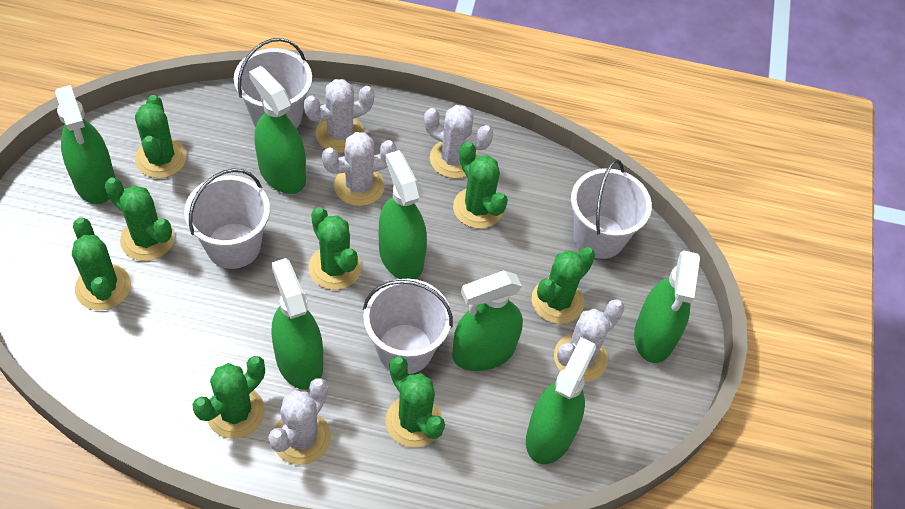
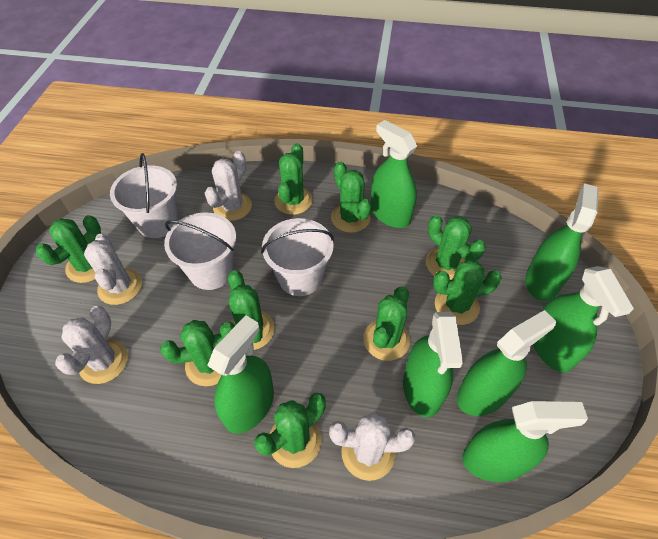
green cactus: [72,217,131,310] [105,177,174,261] [135,95,187,178] [192,356,265,439] [308,207,362,290] [385,356,445,448] [453,142,508,229] [532,247,595,324] = 8 -> [36,215,101,283] [160,320,235,386] [228,270,275,350] [254,393,326,468] [274,143,313,215] [331,161,371,233] [363,286,410,361] [426,215,486,280] [433,259,502,325] = 9
white bucket: [184,168,270,269] [234,38,312,129] [363,279,453,374] [571,159,652,259] = 4 -> [110,153,179,238] [164,212,236,290] [261,218,334,296] = 3
white cactus: [268,378,331,465] [304,79,374,153] [322,132,396,206] [424,105,493,178] [554,299,624,382] = 5 -> [55,306,128,384] [84,234,142,305] [205,151,252,221] [329,413,415,481] = 4

